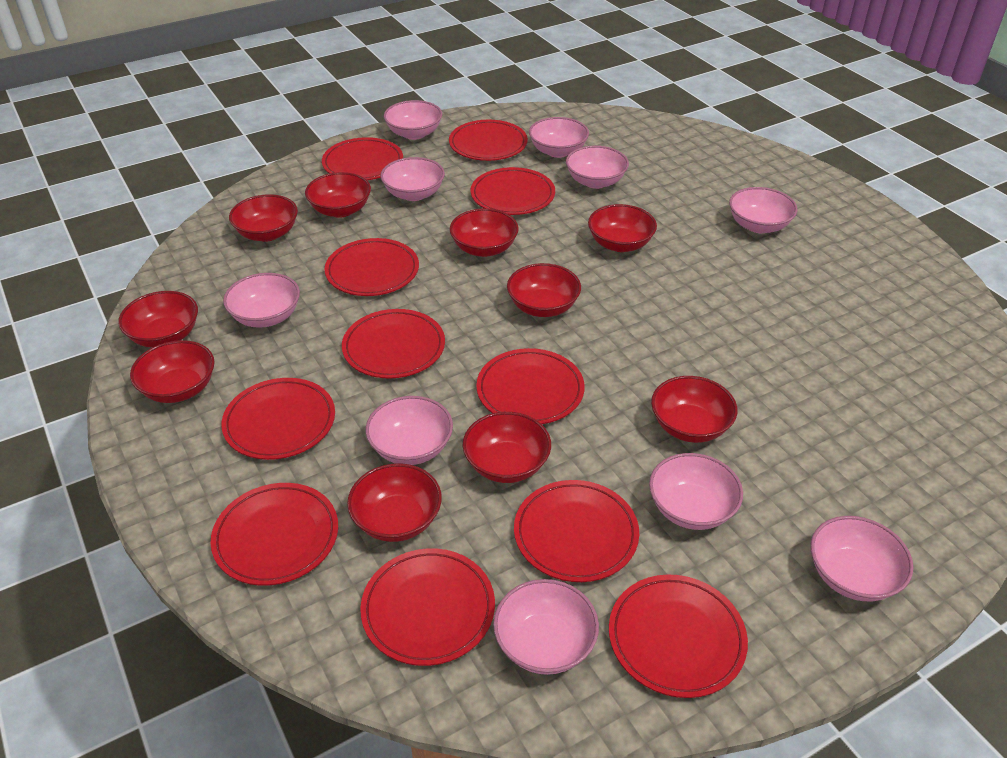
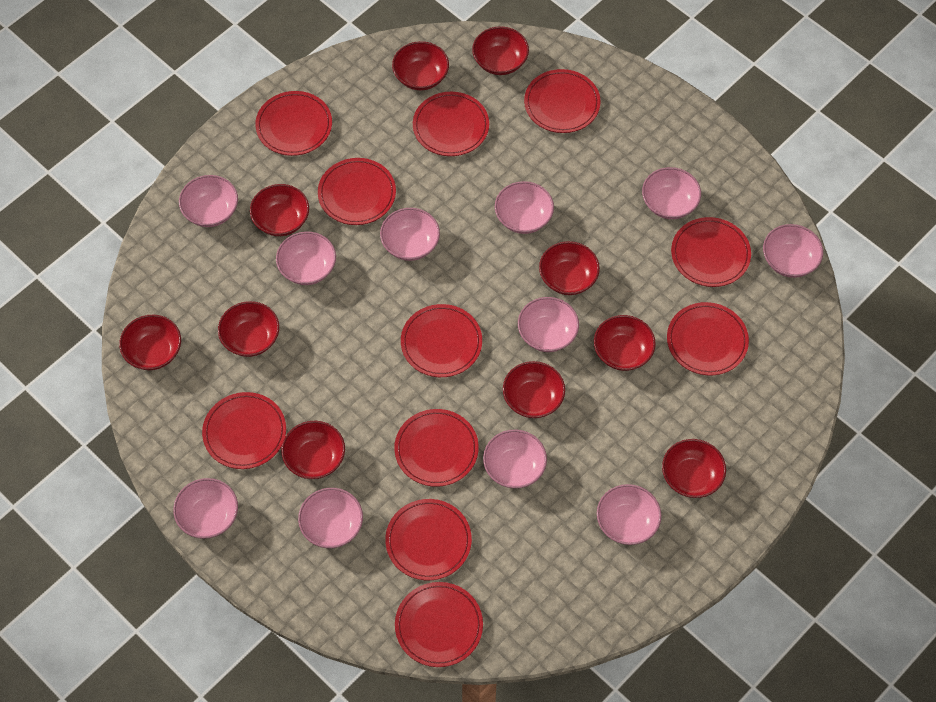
pink bowl: [223,273,300,328] [366,396,453,465] [381,157,445,201] [384,100,442,140] [493,579,599,675] [529,117,589,158] [566,146,629,189] [649,453,743,530] [729,187,798,233] [811,516,913,601] = 10 -> [173,478,238,539] [179,175,238,227] [276,232,336,285] [298,488,363,548] [380,208,440,261] [483,430,547,488] [495,181,554,234] [518,297,579,352] [597,484,661,545] [642,167,701,219] [763,224,823,278] = 11

